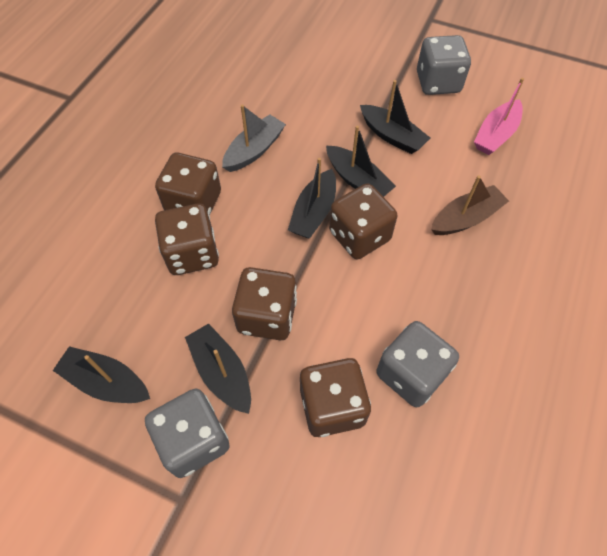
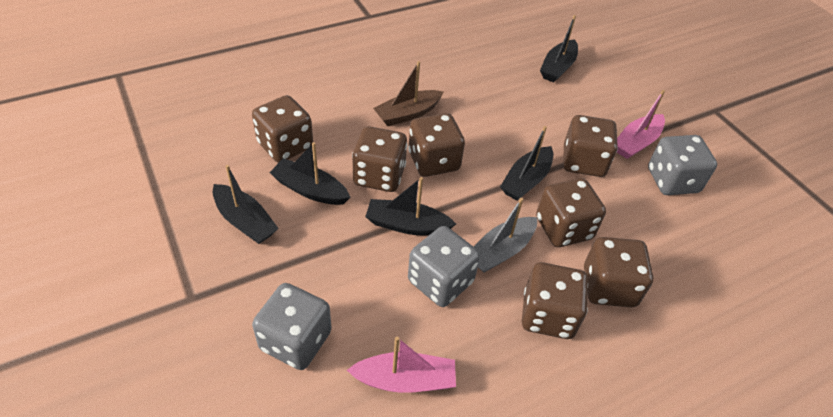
brown dice: [155,153,221,215] [155,203,219,275] [232,267,297,340] [300,358,371,437] [329,183,397,259] = 5 -> [252,95,313,163] [352,126,407,192] [408,113,465,177] [522,262,588,339] [536,178,606,247] [563,115,618,177] [584,237,654,307] = 7
pink boat: [474,78,524,155] = 1 -> [347,337,456,393] [617,90,665,159] = 2

